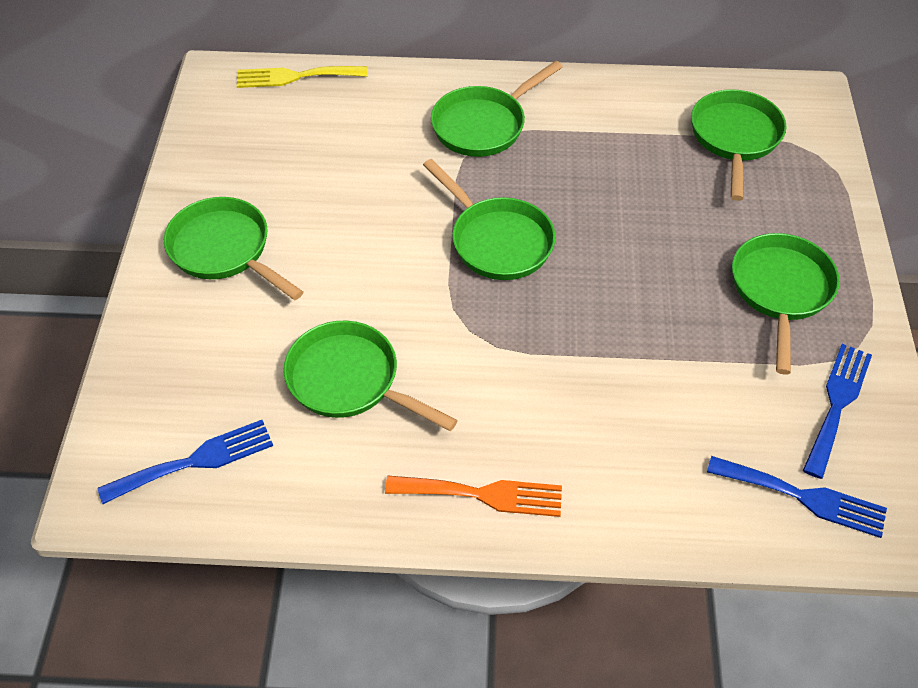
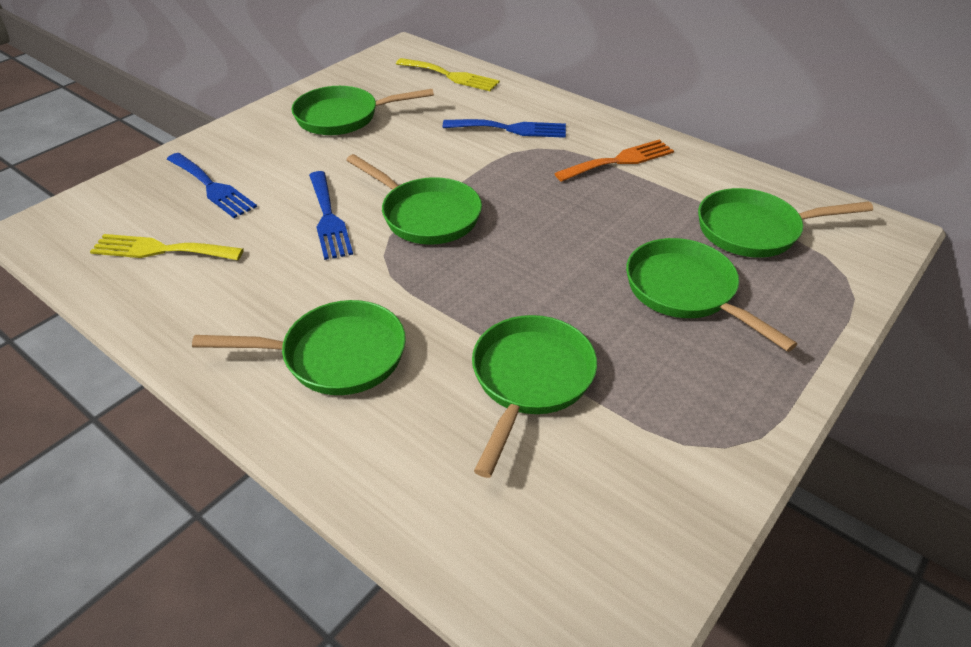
yellow fork: [237,66,367,88] = 1 -> [90,234,244,260] [396,58,500,91] = 2

